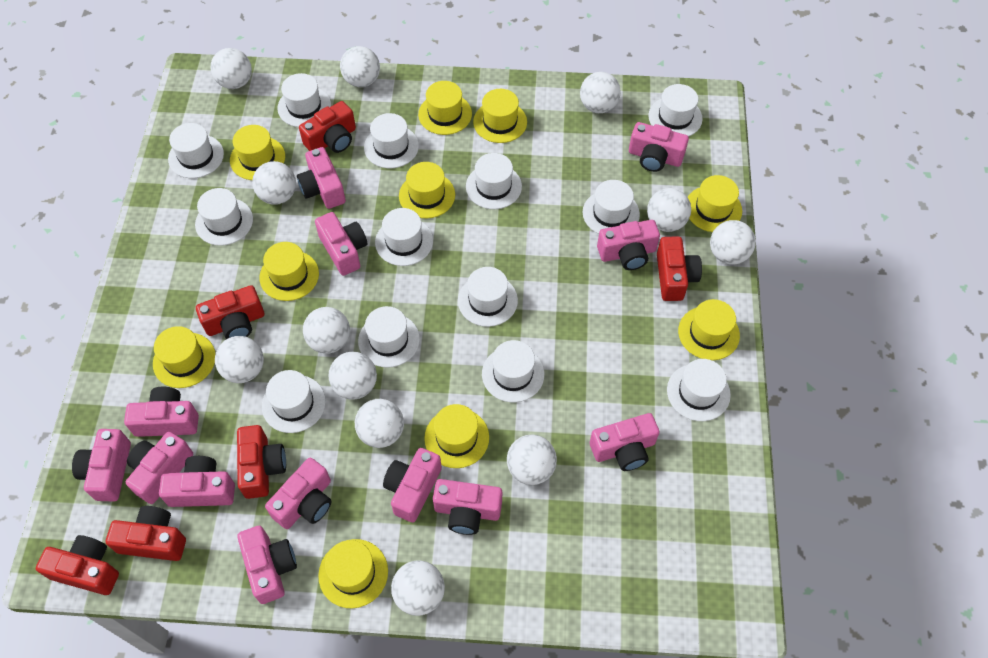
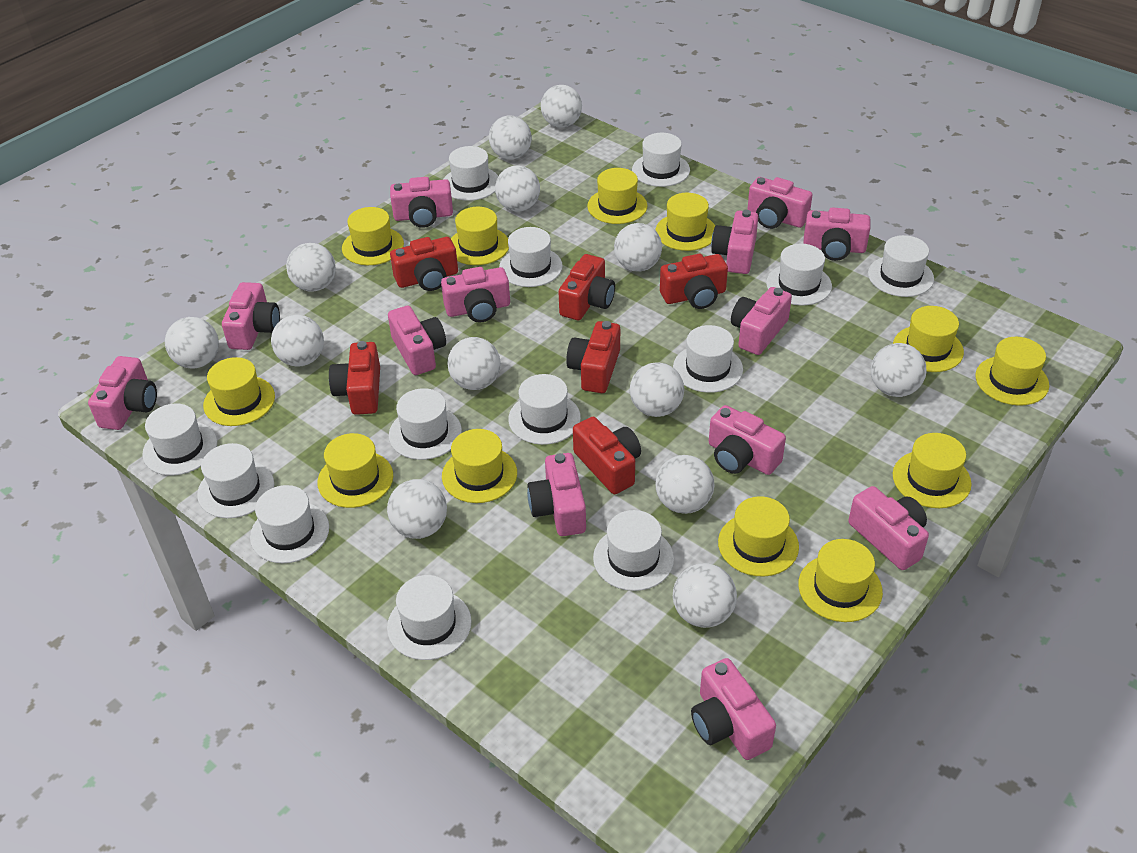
white ball: [211,48,252,89] [215,336,264,383] [252,161,296,205] [303,307,350,354] [329,352,377,400] [340,46,380,87] [355,399,404,448] [391,560,445,616] [507,435,557,485] [580,72,621,113] [647,188,691,232] [710,220,756,265] = 12 -> [165,317,219,368] [271,315,324,367] [286,243,336,292] [387,479,447,539] [447,337,501,390] [489,116,532,159] [495,165,540,211] [541,85,582,128] [614,223,662,272] [630,362,684,417] [655,455,714,514] [673,563,737,628] [871,343,927,397] = 13
yellow hat: [153,326,215,388] [230,125,285,180] [259,242,319,301] [318,539,388,608] [399,162,455,218] [418,81,472,135] [424,404,489,468] [473,89,527,143] [678,299,740,360] [688,175,742,232] = 10 -> [203,357,275,426] [317,433,393,508] [342,207,404,265] [442,429,517,503] [451,207,509,265] [587,168,647,224] [655,193,715,251] [718,496,799,576] [798,539,883,622] [893,306,964,372] [893,433,972,508] [975,337,1049,405] = 12

